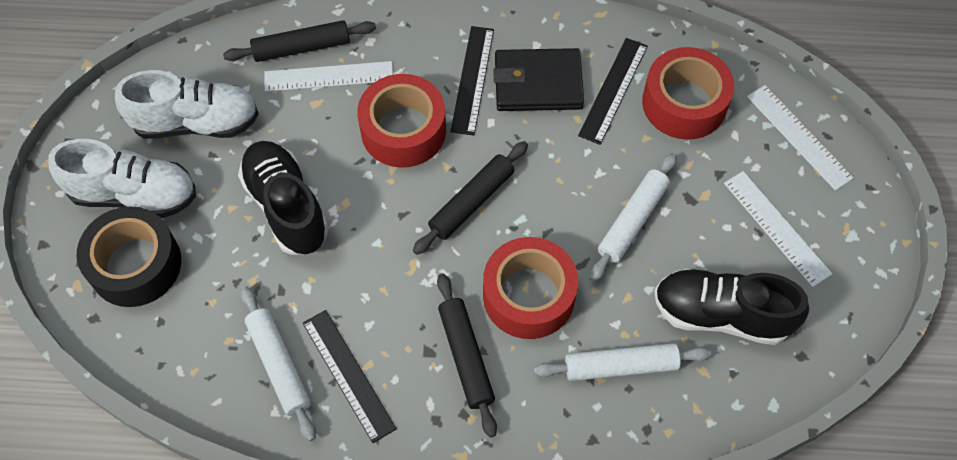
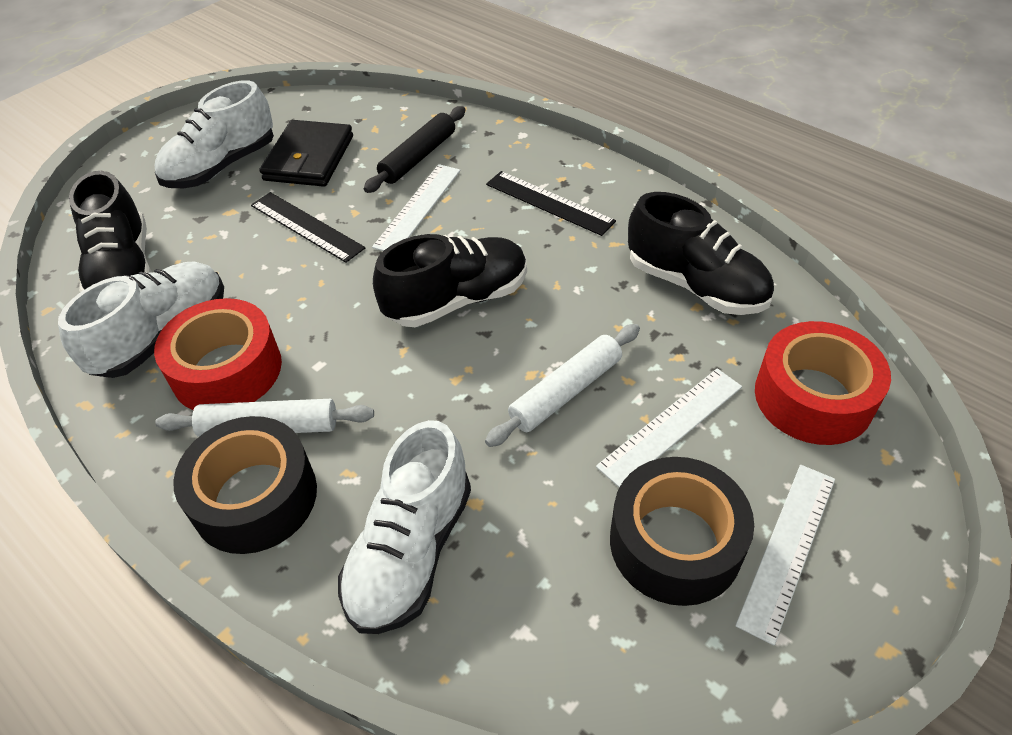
black rolling pin: [223,20,376,62] [413,141,528,255] [437,273,497,437] = 3 -> [364,106,466,193] = 1
black ruler: [303,310,397,443] [450,26,494,136] [578,38,648,145] = 3 -> [251,192,365,263] [486,171,616,236] = 2
black shoe: [238,141,329,255] [654,269,809,345] = 2 -> [69,171,152,292] [373,234,527,327] [628,192,774,315] = 3
black tape: [77,206,181,307] = 1 -> [173,416,317,554] [610,457,754,606] = 2
red tape: [357,74,446,168] [483,237,578,339] [642,47,734,140] = 3 -> [154,298,282,410] [755,321,891,445] = 2
white rolling pin: [241,286,316,441] [534,343,711,381] [589,153,677,282] = 3 -> [155,399,374,437] [485,324,640,447] = 2
white shoe: [48,139,196,218] [115,70,259,138] = 2 -> [58,262,224,378] [154,80,274,188] [338,420,471,634] = 3

